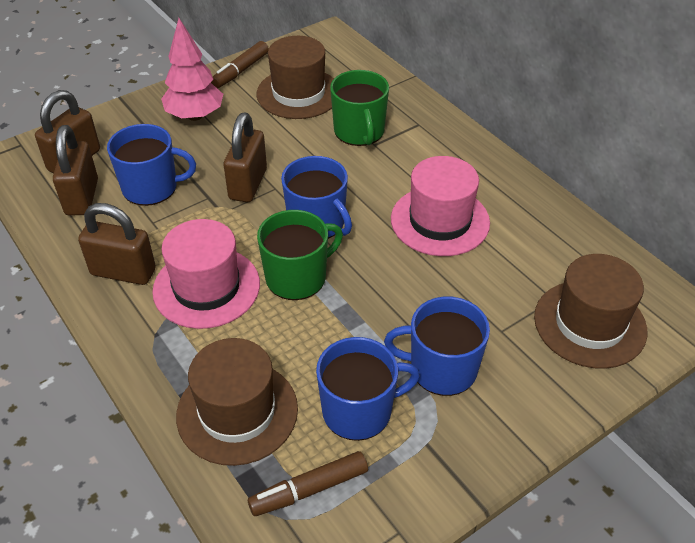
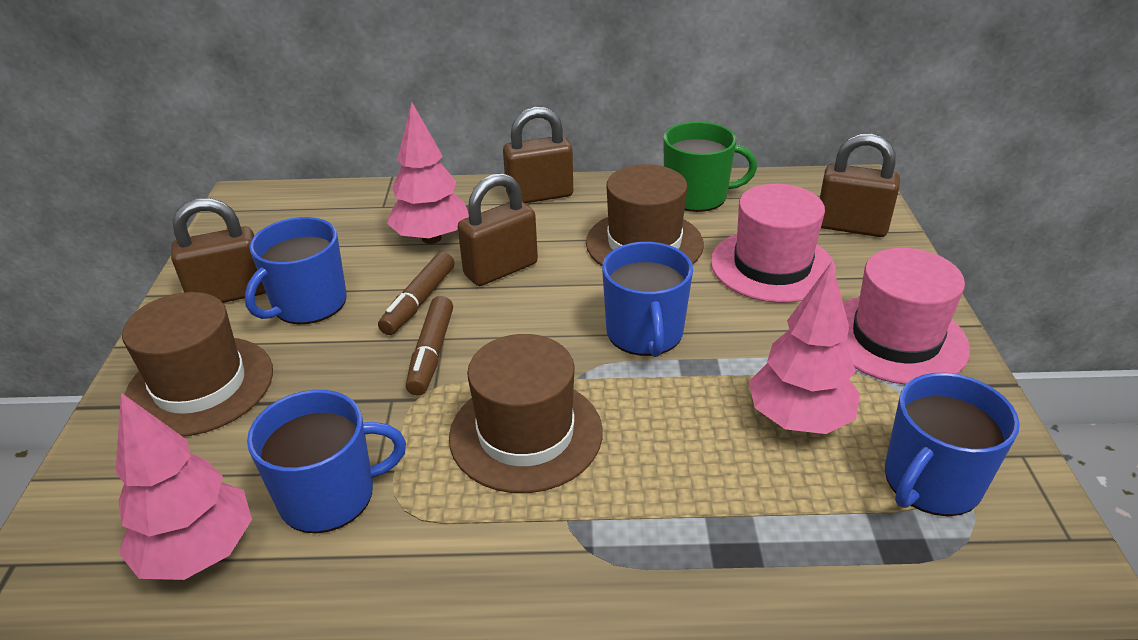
green mug: [257,210,343,300] [330,70,389,146] = 2 -> [663,121,757,212] = 1
pink tree: [161,18,223,121] = 1 -> [115,393,252,580] [387,102,469,244] [749,262,860,434] = 3

